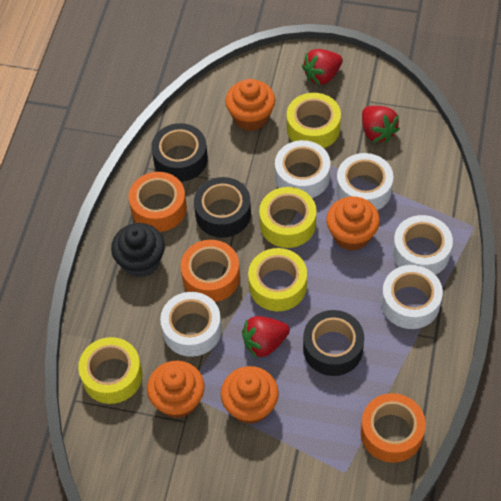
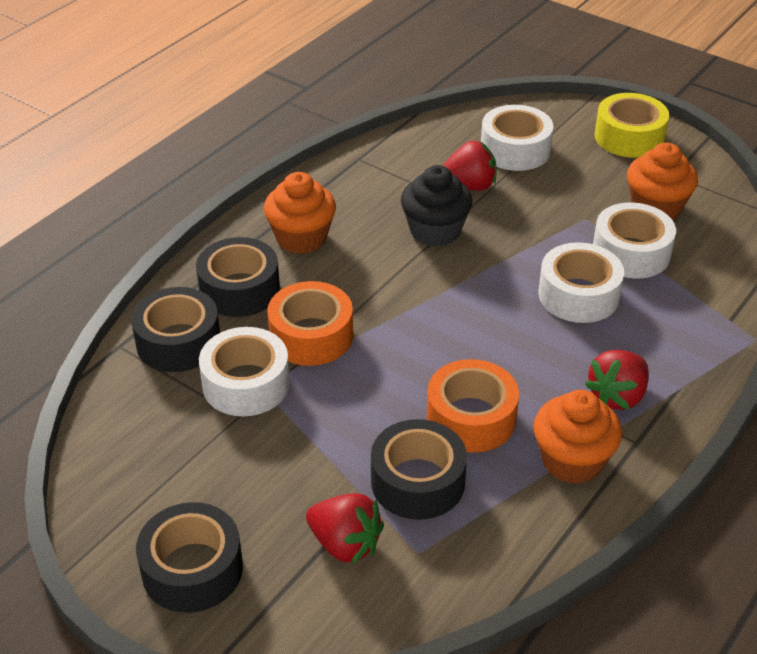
black tape: [151,123,208,182] [194,177,251,238] [303,310,364,376] = 3 -> [131,287,220,372] [136,502,243,613] [196,237,280,317] [371,419,467,520] = 4
orange cupcake: [147,361,205,418] [221,366,279,424] [225,79,275,131] [326,196,380,251] = 4 -> [264,172,336,254] [534,390,622,484] [627,143,698,220] = 3
orange tape: [129,172,187,232] [181,240,240,302] [361,393,426,463] = 3 -> [267,281,353,366] [427,359,519,453] = 2
white tape: [160,292,222,357] [275,140,331,198] [336,153,394,210] [381,265,443,329] [392,215,453,275] = 5 -> [199,327,290,416] [481,105,553,171] [539,242,624,323] [593,202,676,279] = 4
yellow tape: [78,337,142,404] [248,248,307,311] [259,187,316,248] [287,93,341,148] = 4 -> [595,93,669,158] = 1

